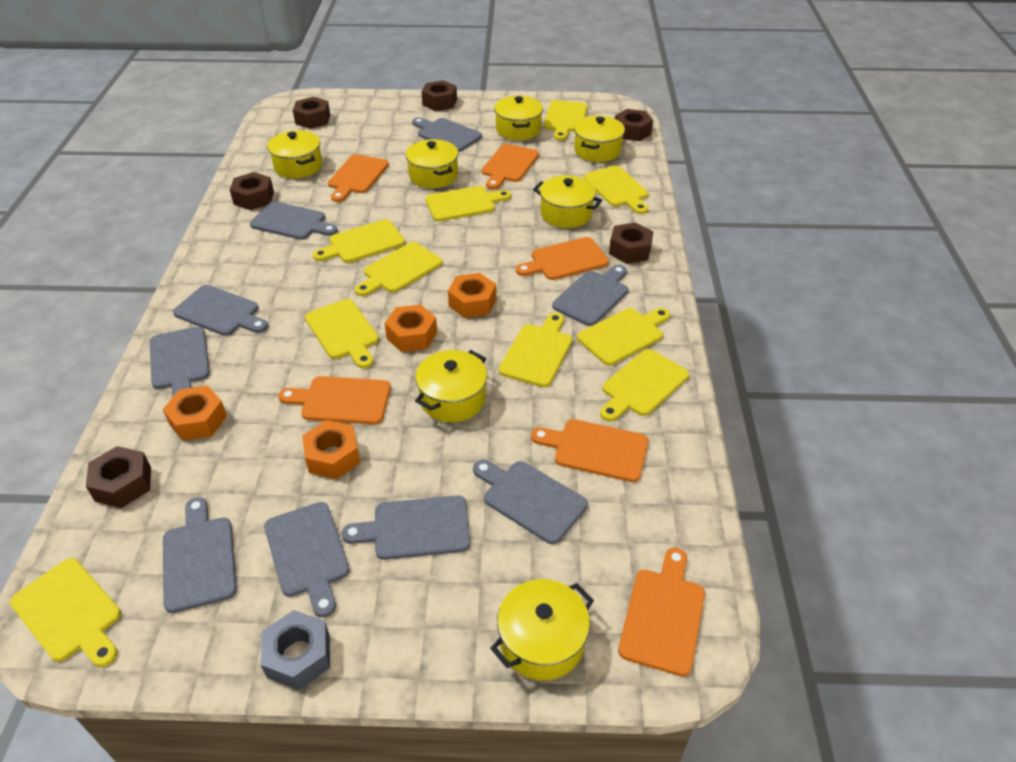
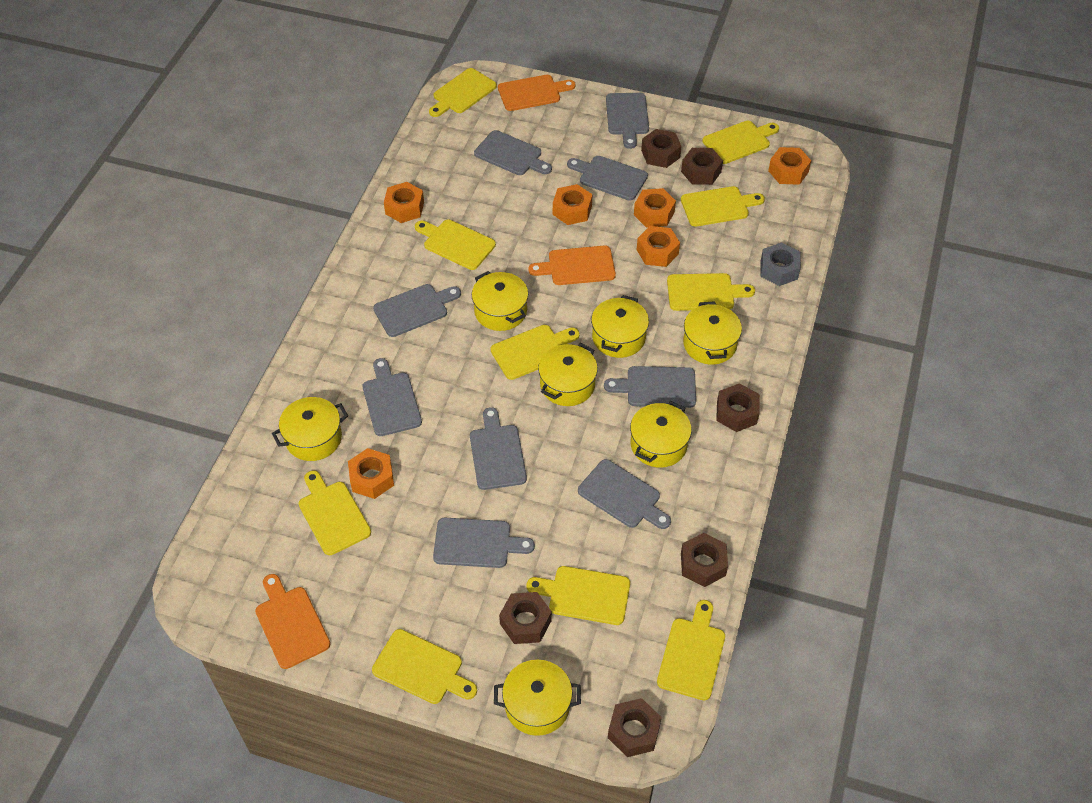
orange cutting board: [278,376,391,425] [328,154,389,202] [482,144,539,190] [516,237,609,280] [531,419,648,482] [618,548,705,677] = 6 -> [255,574,330,669] [498,75,576,111] [528,246,616,285] = 3
orange nut: [163,385,227,441] [302,420,360,479] [385,305,437,352] [448,273,496,318] = 4 -> [348,448,394,499] [384,182,424,223] [553,184,592,225] [634,188,676,228] [637,226,680,267] [768,147,811,185] = 6

